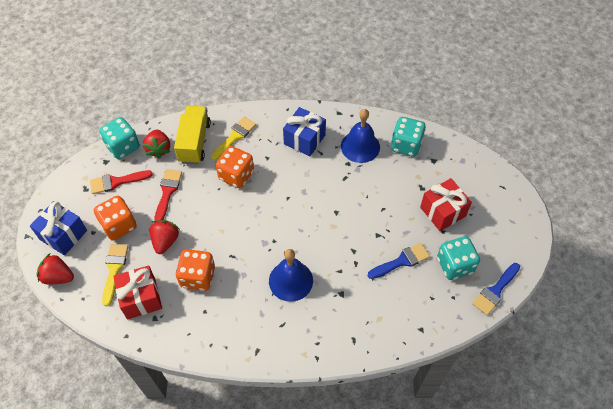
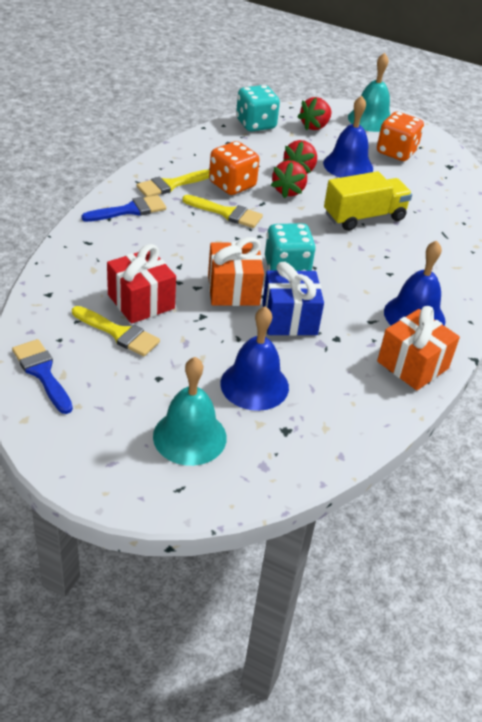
blue bell: [269,249,313,302] [341,109,380,163] = 2 -> [220,306,289,411] [323,96,373,178] [384,240,446,326] = 3
blue gift: [30,201,87,255] [283,107,326,157] = 2 -> [262,262,324,336] = 1
orange dice: [94,196,137,241] [175,249,215,291] [216,146,254,188] = 3 -> [209,141,260,195] [377,112,424,161] = 2
orange gift: none = 0 -> [208,237,264,306] [377,306,460,390] = 2
red brush: [90,170,153,194] [154,169,182,221] = 2 -> none = 0
red gift: [113,265,162,319] [420,178,472,231] = 2 -> [107,244,176,324] = 1
turquoise bell: none = 0 -> [153,357,227,466] [348,53,390,132] = 2
turquoise dice: [99,117,140,159] [390,117,426,157] [437,236,480,280] = 3 -> [236,85,280,132] [265,223,316,271] = 2
yellow brush: [102,244,128,306] [211,117,256,160] = 2 -> [72,306,160,356] [136,170,209,197] [182,195,263,228] = 3

